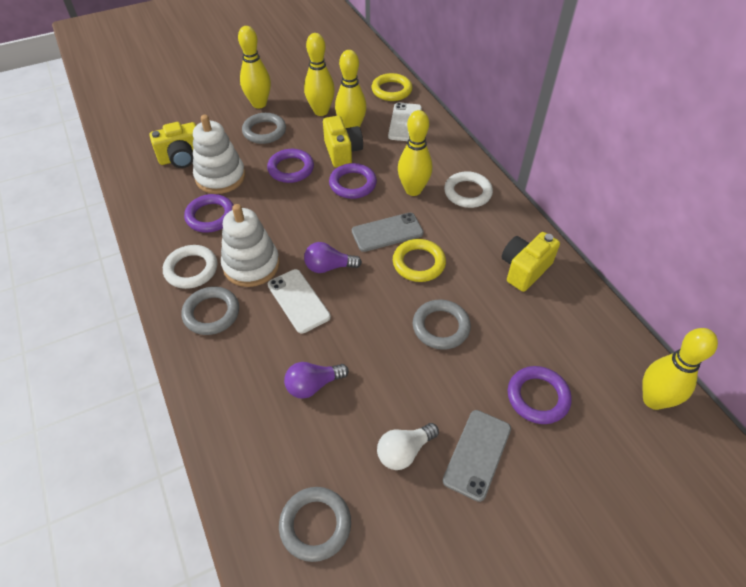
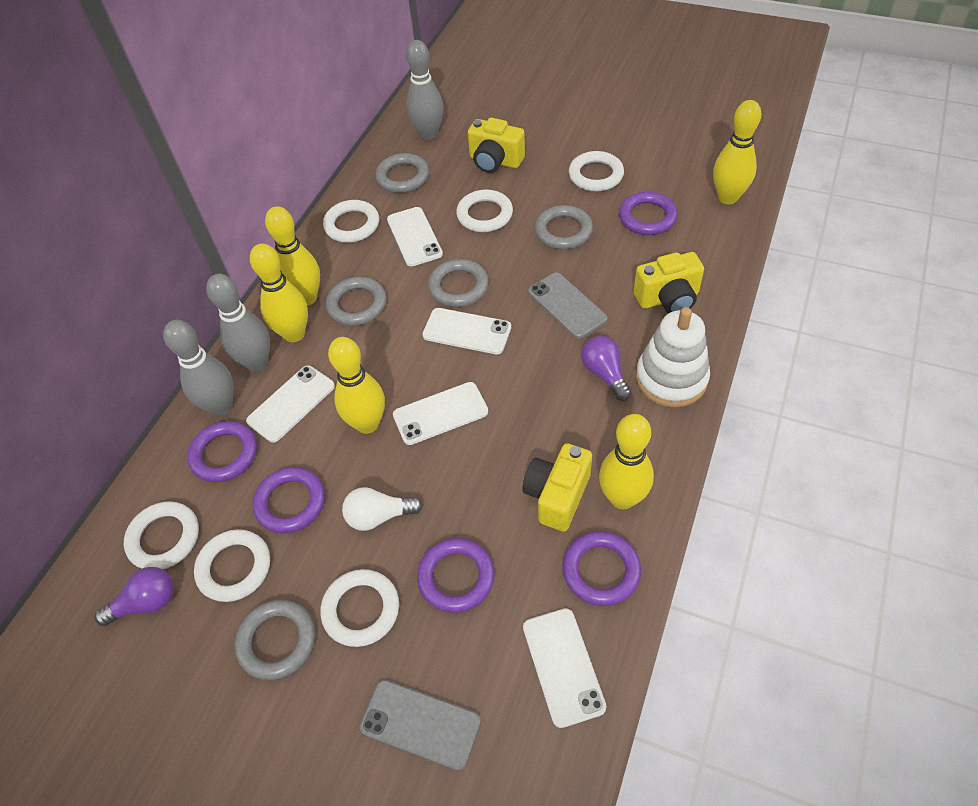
grey bowling pin: none = 0 -> [163,320,234,416] [206,274,270,371] [406,40,444,140] = 3
grey ring: [182,287,239,335] [242,113,286,144] [279,487,351,562] [413,299,471,350] = 4 -> [235,600,315,680] [326,277,387,326] [376,153,429,193] [428,259,489,307] [535,205,593,249] = 5
purple ring: [184,194,233,233] [267,149,314,183] [329,163,377,199] [508,366,572,424] = 4 -> [187,421,257,482] [252,467,325,534] [417,538,495,613] [562,531,641,606] [619,192,677,235] = 5
white phone: [268,269,331,334] [388,102,422,141] = 2 -> [246,365,335,442] [387,207,443,266] [393,382,488,445] [422,308,511,354] [523,608,606,728] = 5
white ring: [163,245,217,289] [444,171,493,208] = 2 -> [124,501,199,570] [194,529,270,602] [320,569,399,647] [323,200,379,243] [456,190,513,232] [569,151,624,191] = 6
white stacking toy: [193,115,245,194] [221,204,280,287] = 2 -> [636,307,710,407] = 1
yellow ring: [372,73,412,101] [393,239,446,282] = 2 -> none = 0

